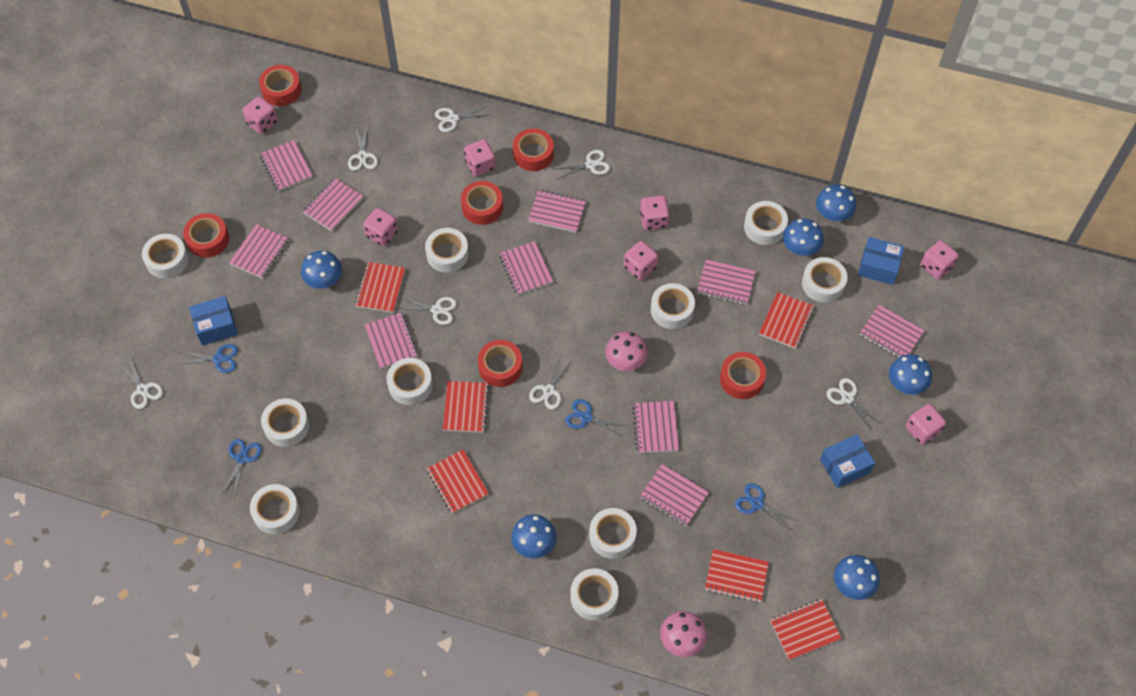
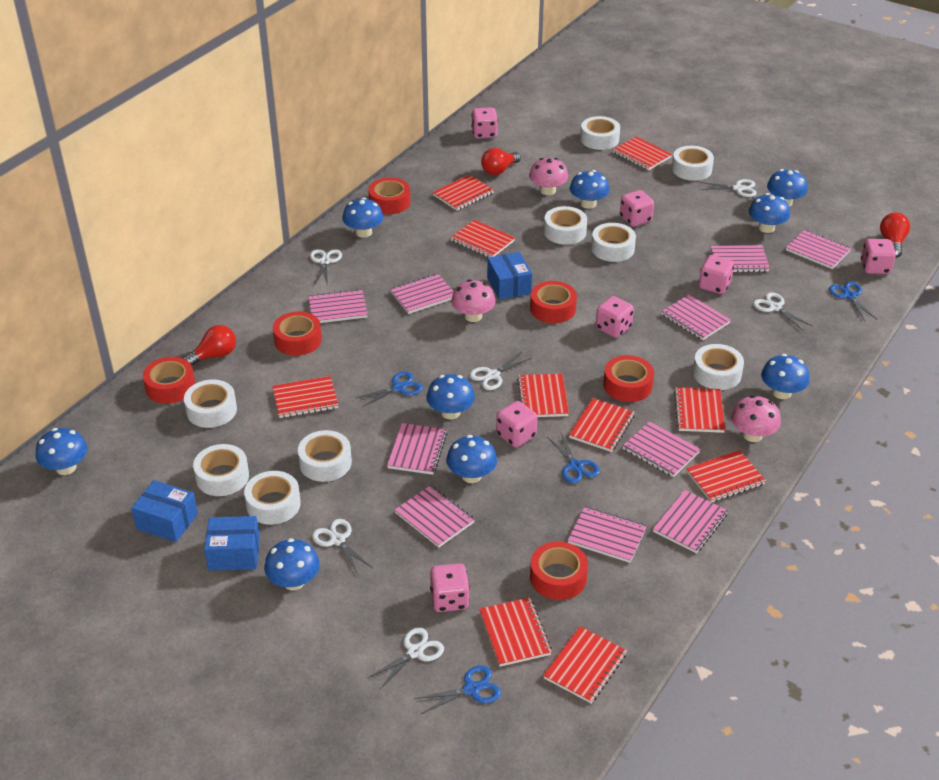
blue mushroom: [301,251,342,289] [511,515,556,558] [783,218,824,256] [816,185,856,221] [834,555,880,600] [889,354,932,395] = 6 -> [36,428,87,475] [264,538,320,590] [342,198,383,238] [427,374,475,419] [446,435,497,483] [570,170,610,209] [749,193,790,233] [761,354,809,399] [767,169,808,207] = 9
pink mushroom: [605,331,648,371] [660,611,707,657] = 2 -> [451,279,496,322] [529,158,568,195] [731,395,781,442] = 3
red light bulb: none = 0 -> [183,325,236,365] [481,148,521,175] [880,212,910,258] = 3
red notebook: [355,262,405,313] [427,450,489,514] [443,381,489,433] [705,549,769,603] [759,292,814,349] [770,599,842,660] = 6 -> [272,376,338,418] [433,174,494,211] [451,220,515,257] [479,597,552,667] [517,374,569,417] [543,627,627,703] [569,398,635,452] [613,136,672,170] [674,387,725,433] [686,450,766,503] = 10
white scissors: [120,357,163,409] [348,126,378,171] [396,297,457,325] [435,106,488,132] [529,355,573,410] [556,150,610,180] [826,378,880,431] = 7 -> [310,249,342,286] [312,519,372,574] [367,627,444,690] [469,352,531,390] [700,179,757,197] [753,292,812,331] = 6
white tape: [142,234,189,278] [250,484,300,534] [261,398,309,447] [386,358,433,405] [425,228,469,273] [570,568,619,620] [589,508,637,559] [651,283,695,329] [744,201,788,245] [802,257,847,303] = 10 -> [184,380,237,428] [193,444,249,496] [244,471,301,525] [298,430,352,482] [544,206,587,245] [580,116,620,150] [591,223,636,262] [672,146,714,181] [693,344,744,390] = 9

